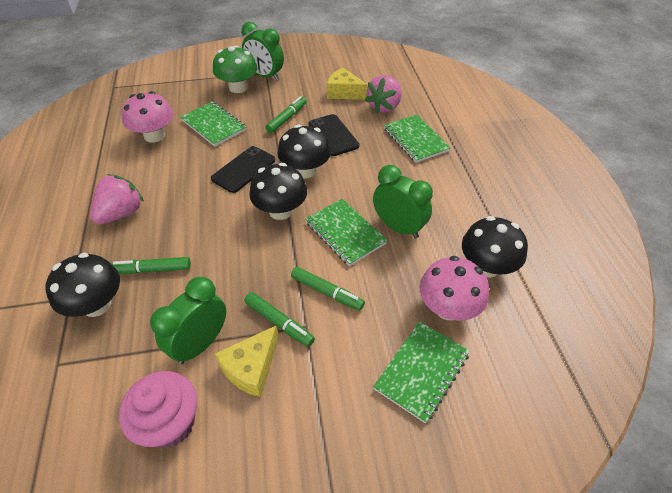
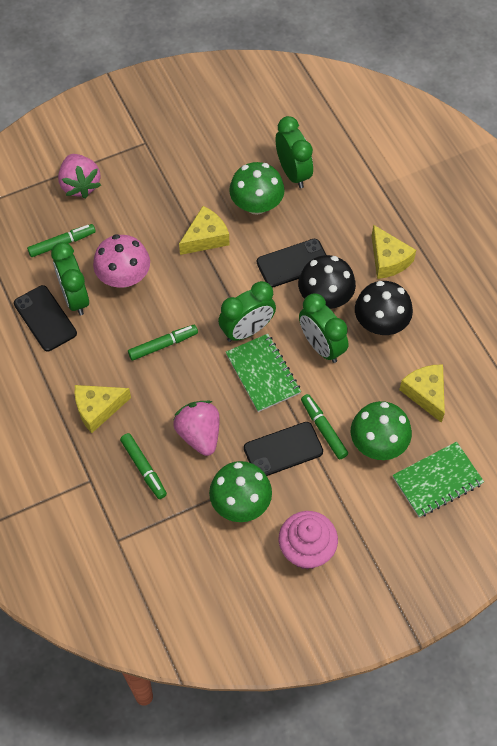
black mushroom: [45,253,120,317] [249,163,307,220] [277,125,331,178] [462,216,528,278] = 4 -> [298,255,356,309] [355,281,413,335] = 2
black phone: [211,146,275,193] [309,114,359,156] = 2 -> [14,285,77,351] [244,422,323,476] [257,239,326,288] = 3
green clock: [150,277,226,364] [241,22,284,81] [373,165,433,239] = 3 -> [51,242,89,315] [218,281,276,342] [276,116,313,188] [299,294,348,363] = 4
green mushroom: [213,45,257,93] = 1 -> [209,461,272,522] [229,162,285,215] [351,401,412,460] = 3
green notebook: [181,102,246,147] [305,199,388,266] [373,321,470,424] [384,115,451,163] = 4 -> [226,334,301,412] [393,442,484,517] = 2
pink mushroom: [121,91,173,143] [420,256,489,321] = 2 -> [93,234,150,287] = 1
yellow cheese: [215,326,279,397] [327,67,368,100] = 2 -> [74,385,131,433] [179,206,229,255] [372,225,416,279] [399,364,445,423] = 4

